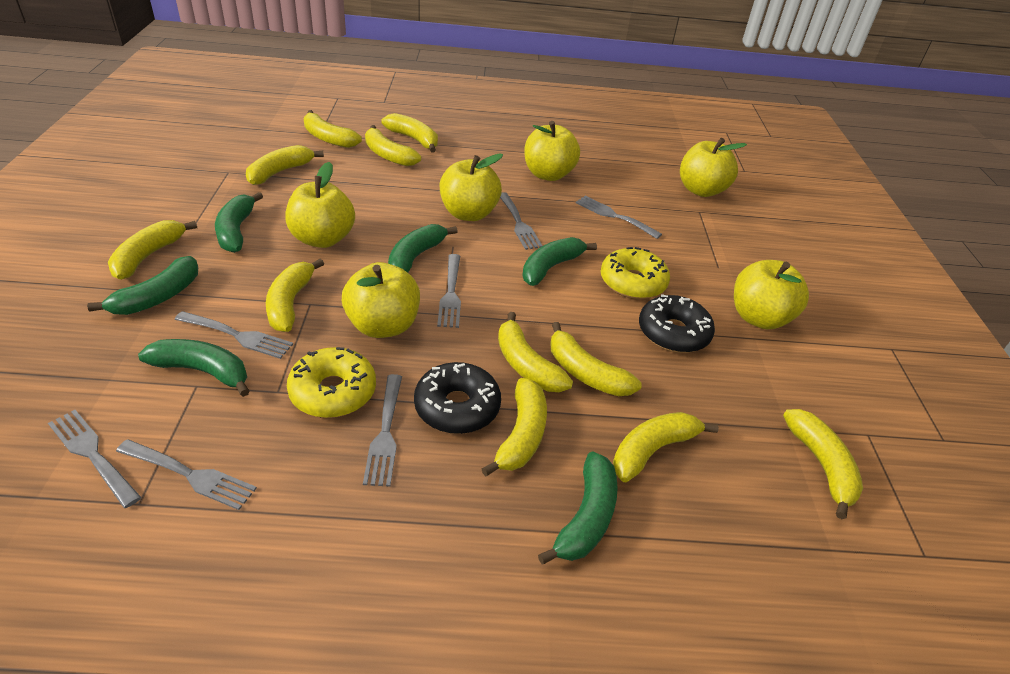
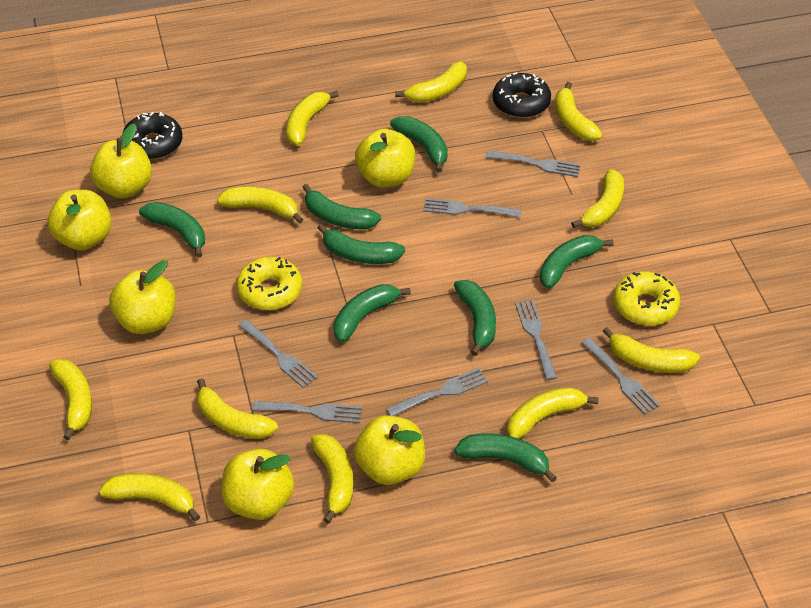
green banana: [87,256,198,315] [138,339,250,397] [215,192,263,253] [388,224,458,273] [522,237,597,286] [538,451,618,564] = 6 -> [139,202,205,258] [303,184,381,229] [317,224,405,264] [334,284,411,342] [390,116,448,173] [454,280,496,356] [455,433,557,482] [540,235,613,289] = 8

